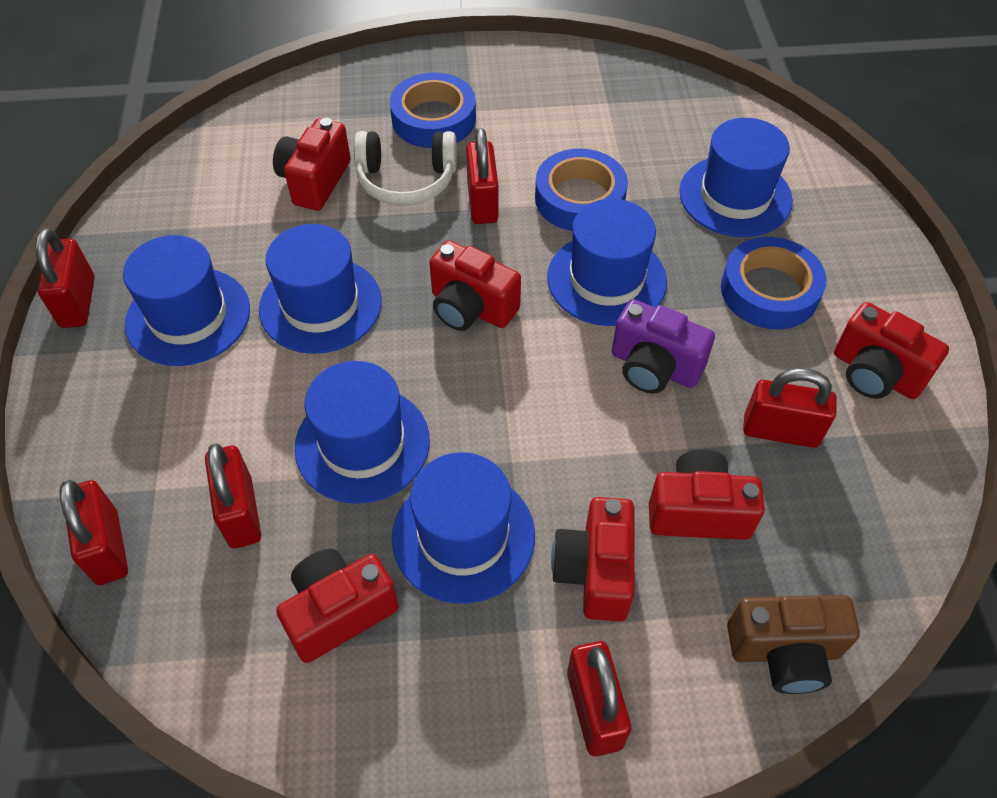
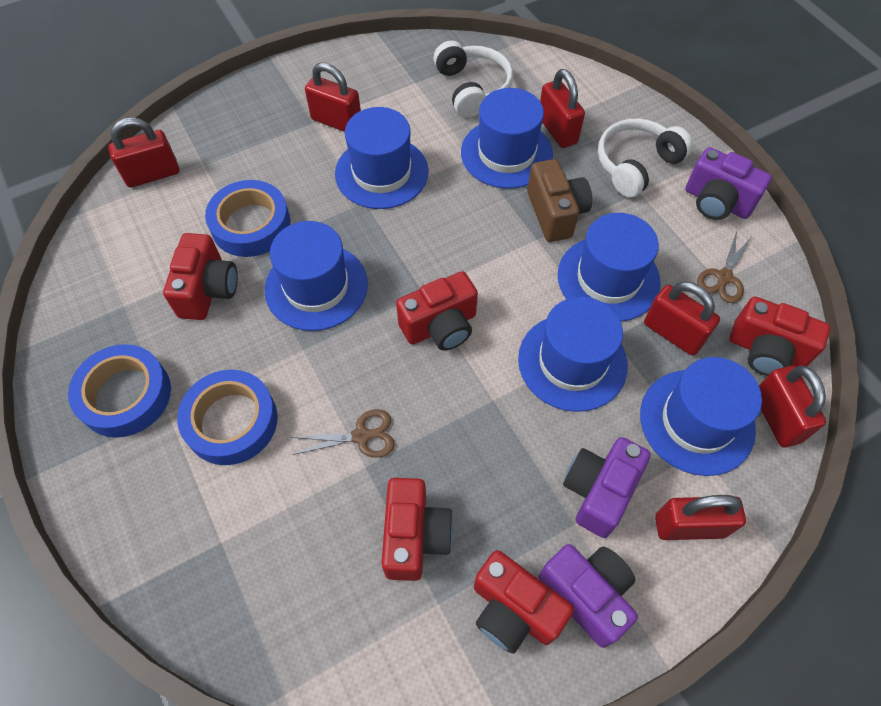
brown scissors: none = 0 -> [291,409,395,458] [697,232,751,303] = 2
purple camera: [612,299,715,393] = 1 -> [539,544,638,648] [563,437,651,538] [685,147,772,220] = 3
red camera: [273,118,351,211] [276,549,399,663] [429,240,521,331] [551,497,634,621] [649,449,765,540] [834,302,949,399] = 6 -> [163,233,238,320] [382,478,454,581] [396,271,478,351] [474,550,574,654] [729,297,831,376] = 5
white headphones: [354,131,457,206] = 1 -> [433,41,513,118] [598,118,693,198] = 2

